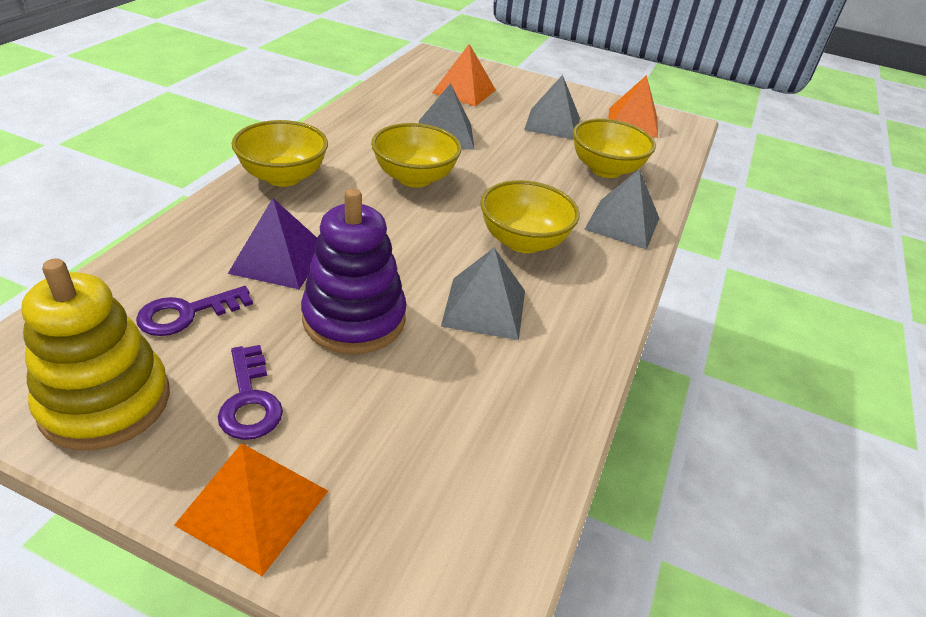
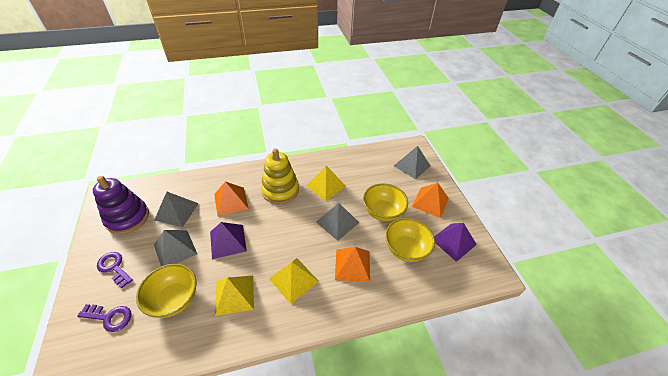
purple pyramid: [228,198,317,289] = 1 -> [210,222,247,259] [434,223,477,262] = 2
yellow bowl: [231,120,328,187] [371,123,462,187] [480,180,580,253] [573,119,656,178] = 4 -> [136,264,197,318] [363,183,408,221] [385,218,435,262] = 3
yellow pyramid: none = 0 -> [215,276,254,316] [269,258,319,304] [306,166,346,201] = 3

